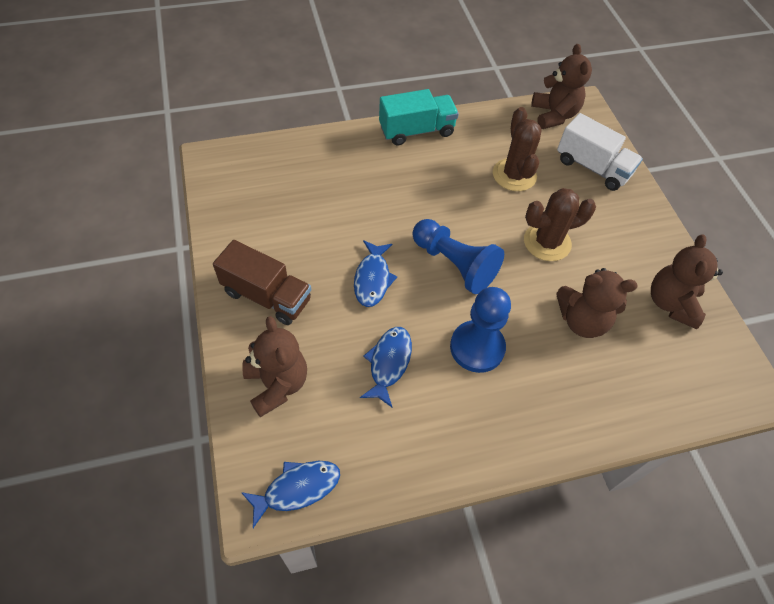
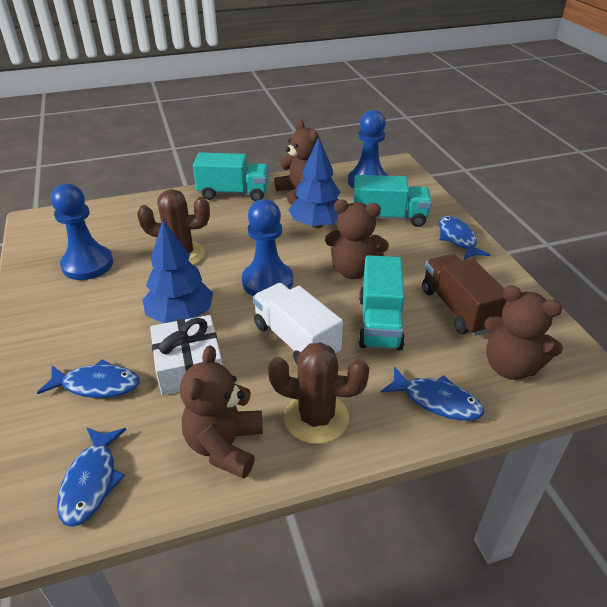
blue fish: [241,461,340,528] [354,240,397,307] [360,327,412,408] = 3 -> [37,359,140,398] [57,427,126,527] [381,366,484,421] [439,216,491,260] = 4
blue pawn: [412,219,504,294] [450,287,511,373] = 2 -> [51,183,113,280] [242,199,293,296] [348,110,388,189] = 3
blue tree: none = 0 -> [143,220,213,323] [288,137,340,228] = 2
turquoise truck: [379,89,459,146] = 1 -> [193,153,269,201] [353,175,432,227] [358,255,405,350] = 3
white gift: none = 0 -> [150,315,222,395] = 1

